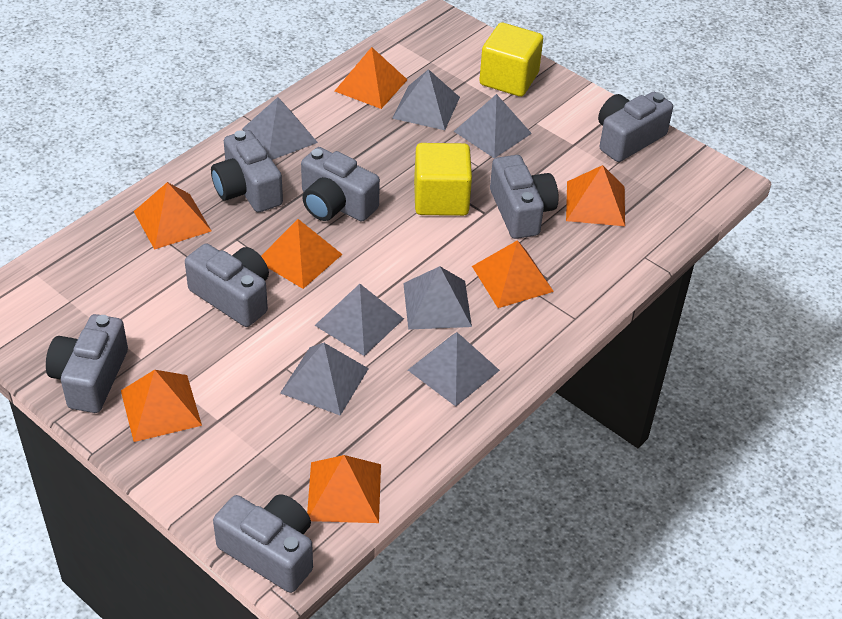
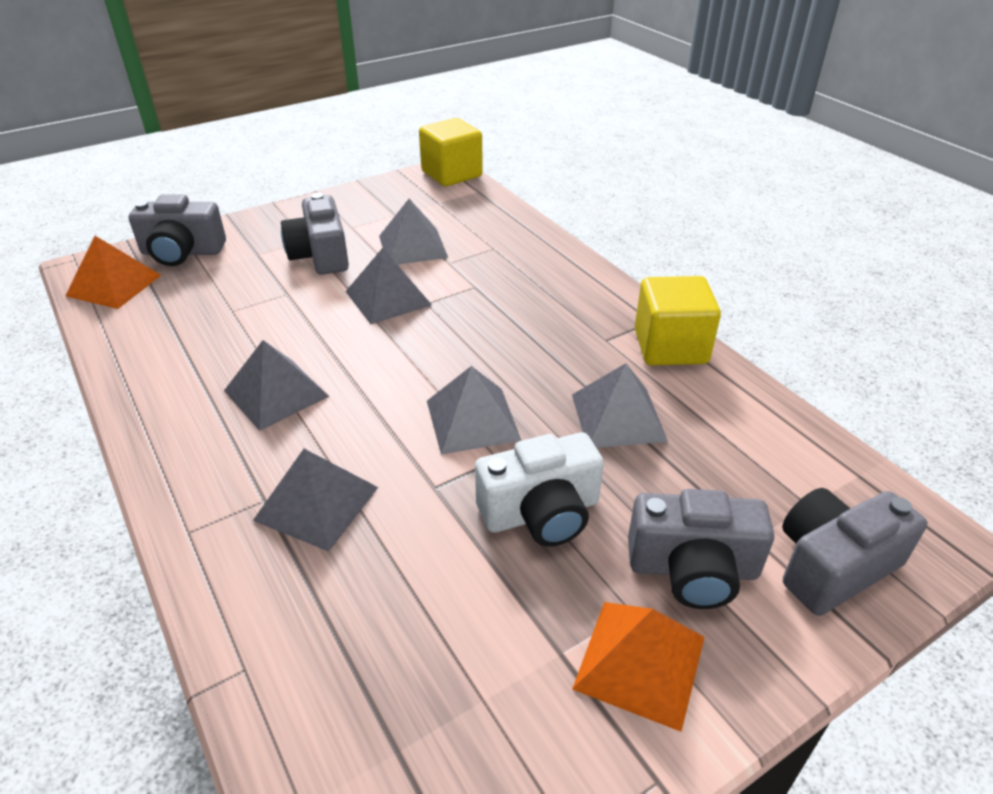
grey camera: [46,314,128,413] [185,243,269,327] [211,130,283,212] [213,494,313,593] [301,147,380,221] [490,155,559,239] [598,92,673,162] = 7 -> [129,194,226,266] [281,193,349,275] [628,489,774,609] [782,488,928,616] = 4
grey pyramid: [242,97,318,160] [280,343,369,416] [314,284,404,356] [392,69,460,130] [403,266,472,330] [408,332,500,406] [454,94,532,158] = 7 -> [224,340,330,431] [253,449,378,551] [345,248,432,324] [379,199,448,265] [427,366,522,455] [572,363,668,448] = 6
orange pyramid: [121,370,202,442] [134,182,211,250] [261,219,343,289] [307,455,381,523] [335,47,407,109] [472,240,554,308] [566,165,625,226] = 7 -> [65,236,161,309] [572,602,705,732] = 2
white camera: none = 0 -> [475,432,604,547] = 1

